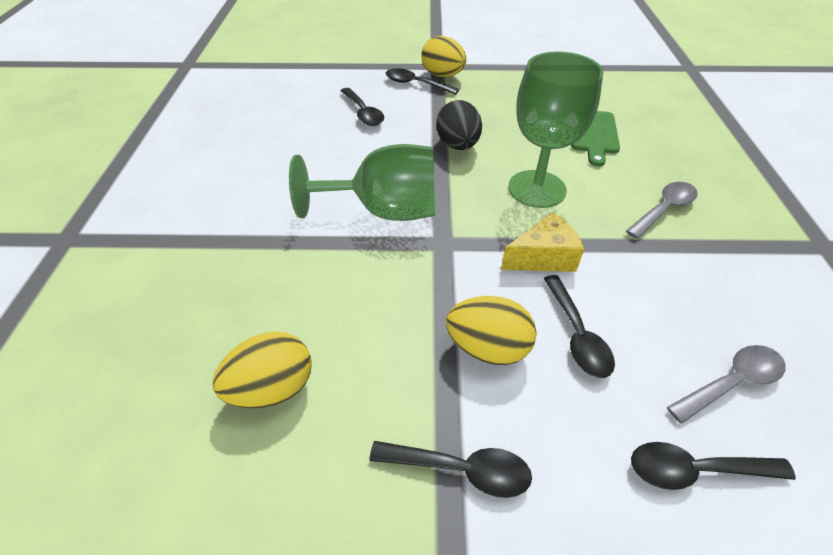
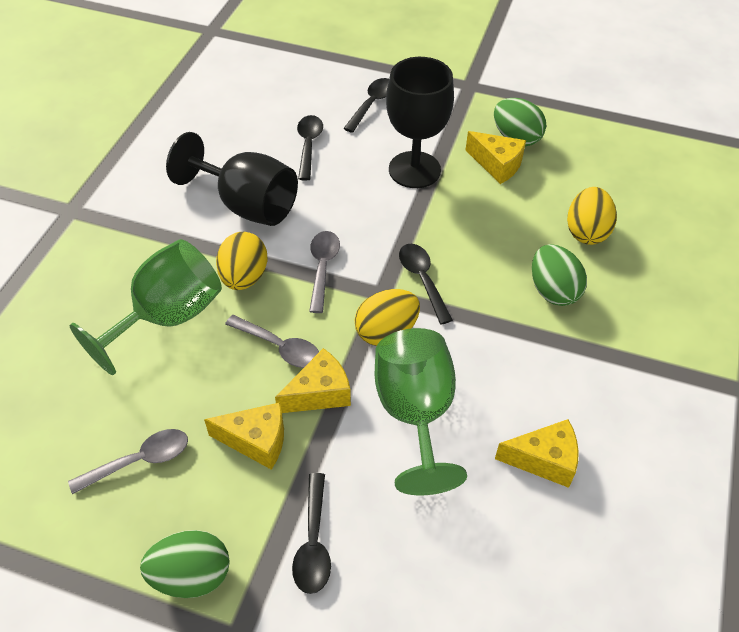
black egg: [437,100,482,150] = 1 -> none = 0
black goblet: none = 0 -> [166,132,298,226] [386,57,454,188] = 2
black spoon: [341,88,384,126] [369,441,532,498] [386,68,459,95] [543,275,615,378] [631,442,796,490] = 5 -> [292,473,331,594] [297,115,323,181] [343,78,389,133] [399,244,453,324] = 4
green cutting board: [571,111,620,166] = 1 -> none = 0
green egg: none = 0 -> [140,530,230,598] [494,98,546,146] [532,244,587,306] = 3
grey spoon: [626,182,698,239] [667,345,786,424] = 2 -> [68,429,188,494] [225,315,319,368] [309,231,340,313] = 3
yellow cheese: [501,212,584,272] = 1 -> [204,403,284,470] [275,348,351,413] [466,131,526,184] [495,419,579,488] = 4

